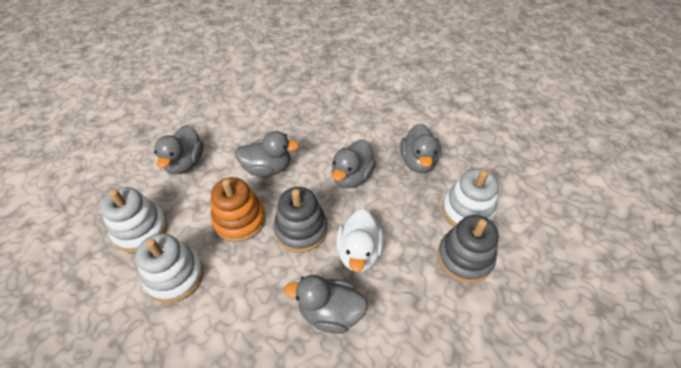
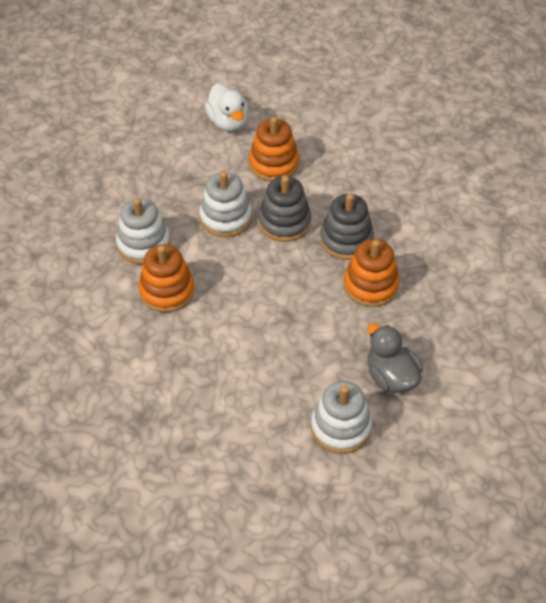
grey duck: [154,125,204,175] [235,131,299,177] [284,275,368,334] [332,140,376,188] [400,123,441,173] = 5 -> [367,323,423,393] = 1
orange stacking toy: [211,177,266,242] = 1 -> [138,244,195,312] [249,117,299,182] [344,239,400,307] = 3

